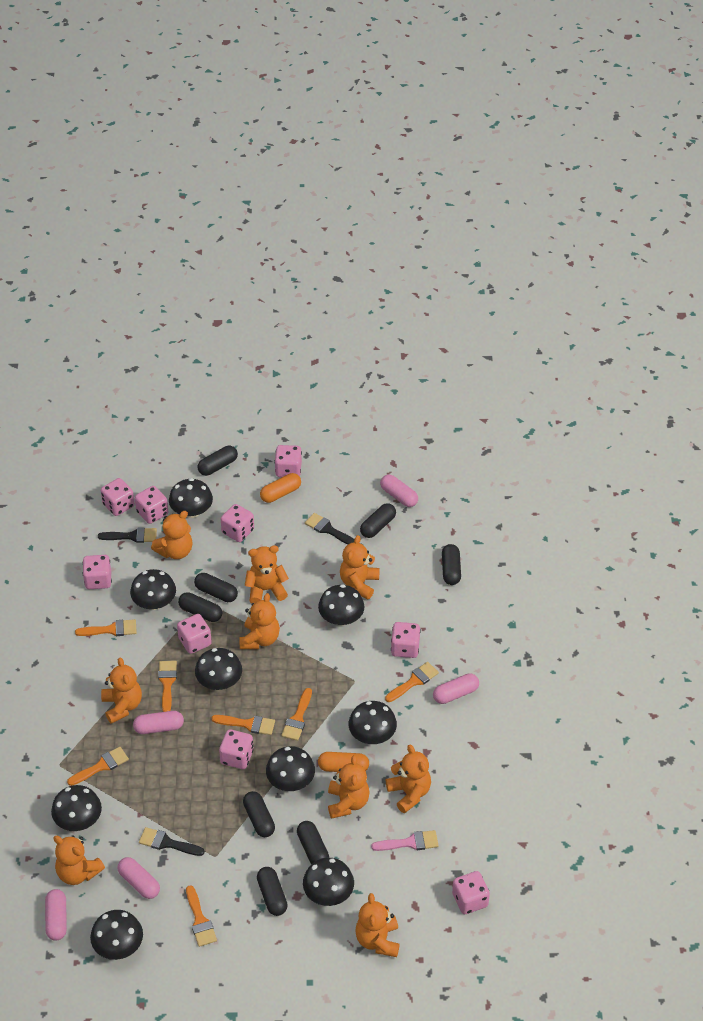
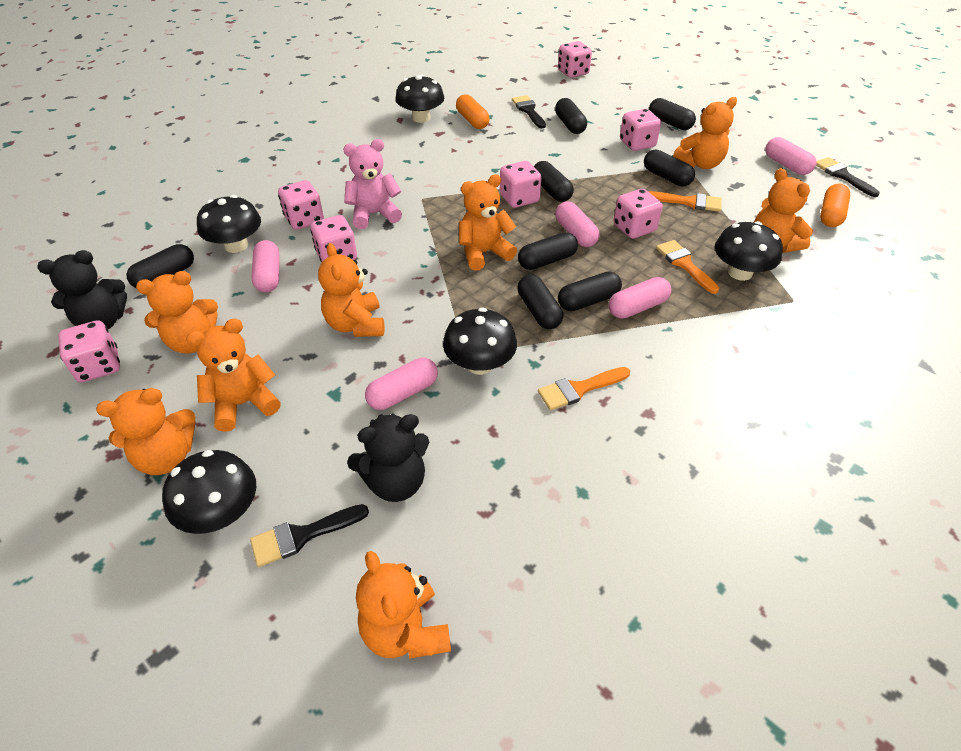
black mushroom: [51,785,102,831] [90,910,143,960] [130,569,176,610] [169,478,213,518] [195,648,242,690] [266,746,315,791] [303,858,354,906] [318,584,364,626] [349,701,397,744] = 9 -> [162,450,256,534] [197,195,261,253] [395,75,444,123] [443,308,517,375] [715,221,783,281] = 5
black teddy bear: none = 0 -> [37,250,127,329] [347,414,429,502] = 2
orange brush: [67,747,129,786] [75,619,137,636] [158,661,177,712] [186,885,217,947] [211,715,275,735] [281,688,312,741] [385,662,439,702] = 7 -> [538,367,630,410] [649,191,722,212] [656,240,719,294] = 3
orange teddy bear: [53,835,105,885] [101,657,142,724] [151,511,193,559] [240,593,280,649] [245,545,289,603] [328,755,370,819] [340,535,380,599] [355,893,400,957] [386,745,431,813] = 9 -> [96,388,196,475] [136,271,218,354] [186,319,281,432] [318,243,384,337] [356,551,451,659] [459,174,517,271] [673,97,737,169] [754,168,813,253] = 8
pink brush: [371,830,439,851] = 1 -> none = 0
pink dice: [83,555,112,589] [101,478,135,516] [135,486,168,524] [177,614,212,654] [219,729,254,769] [221,504,254,542] [275,445,302,477] [391,622,421,658] [452,871,490,914] = 9 -> [58,320,120,382] [278,180,324,230] [310,215,357,262] [500,161,541,208] [558,41,592,78] [614,189,663,239] [620,109,661,151] = 7
pink teddy bear: none = 0 -> [343,139,402,229] = 1

